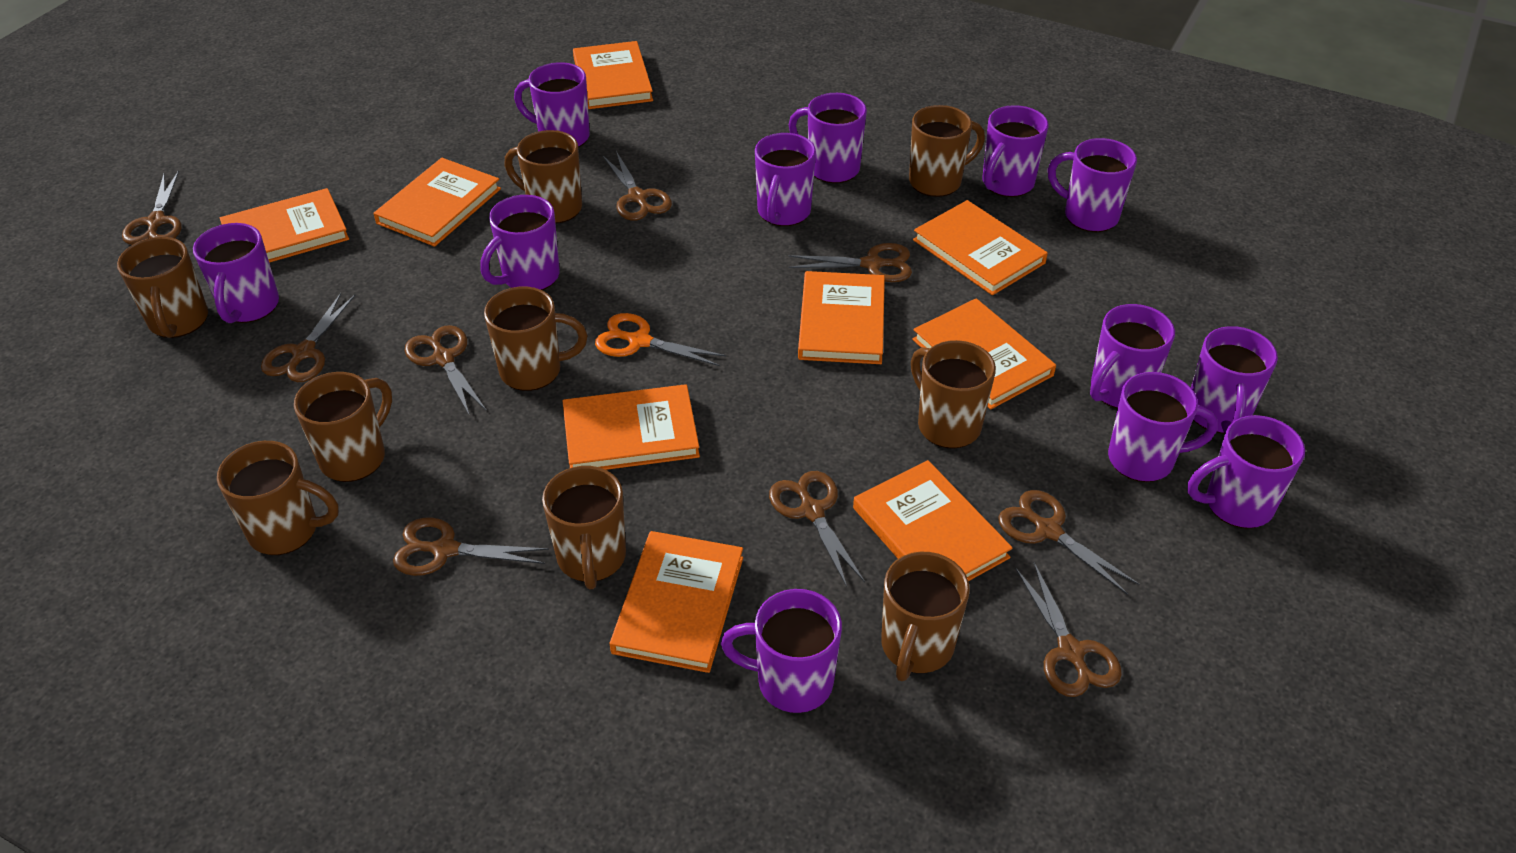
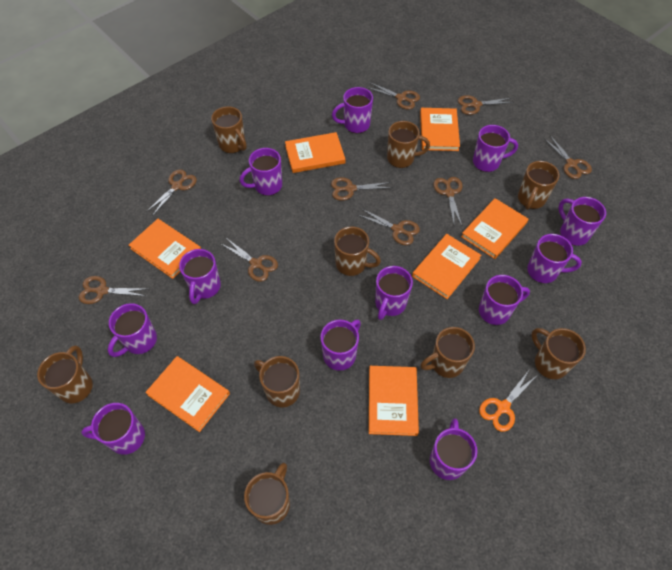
orange book: [220,188,349,263] [373,158,501,247] [563,384,700,470] [573,41,653,109] [610,531,743,673] [798,271,885,364] [853,460,1013,581] [912,298,1056,410] [913,200,1048,295] = 9 -> [129,219,201,279] [145,356,230,432] [285,132,345,173] [369,366,419,436] [412,234,481,299] [420,108,460,151] [461,198,529,259] = 7

